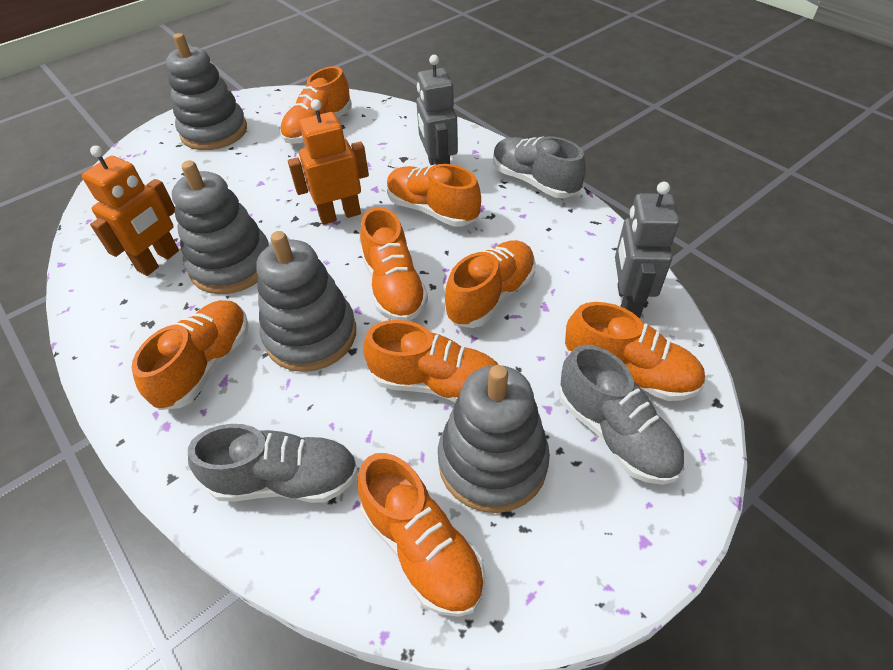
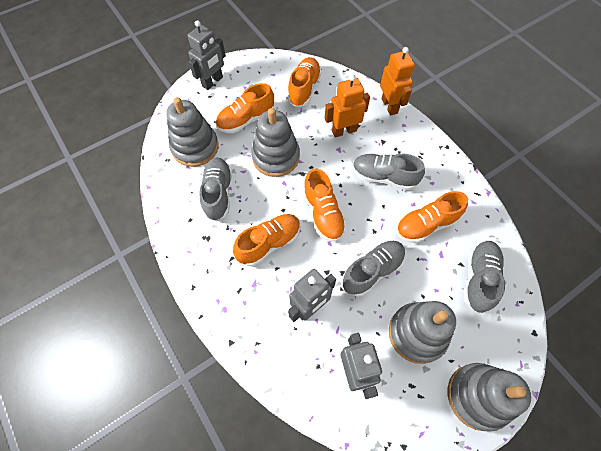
grey robot: [416,55,458,165] [615,182,680,319] = 2 -> [187,20,226,90] [288,269,336,322] [340,333,382,399] = 3
grey shoe: [188,424,359,503] [493,136,586,198] [559,345,684,485] = 3 -> [200,158,232,221] [342,241,405,296] [353,154,425,190] [464,241,505,313] = 4
orange shoe: [132,300,249,410] [280,66,352,144] [358,453,485,617] [360,207,428,321] [363,320,498,402] [387,164,481,227] [445,240,536,328] [565,302,705,401] = 8 -> [216,83,274,133] [233,214,301,266] [287,57,322,107] [303,168,347,242] [396,191,468,243] = 5

